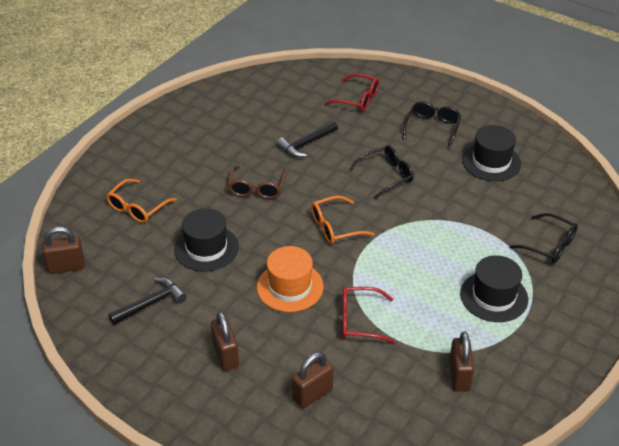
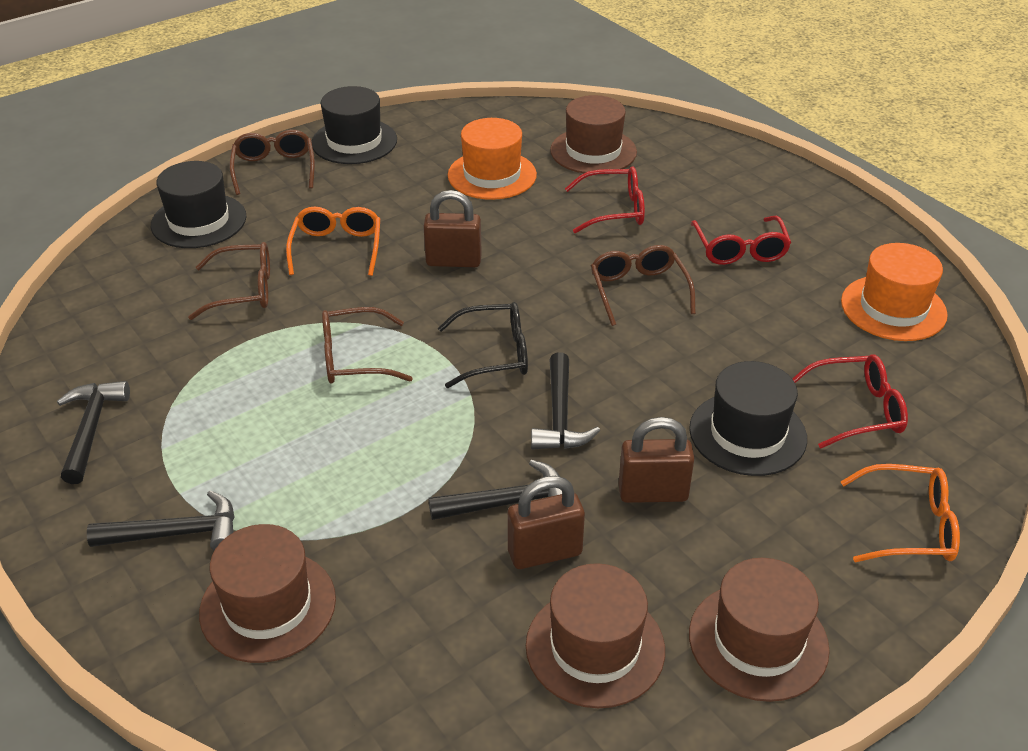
black glasses: [349,145,414,199] [403,101,461,149] [509,213,578,263] = 3 -> [438,302,528,388] = 1
black hammer: [108,277,186,325] [276,121,338,157] = 2 -> [57,381,130,484] [87,490,235,551] [428,460,562,520] [531,352,600,450] = 4
brown glasses: [228,165,287,199] = 1 -> [188,242,270,320] [230,130,315,195] [322,307,413,384] [591,245,696,326] = 4
brown hat: none = 0 -> [199,524,336,663] [526,563,665,708] [550,95,637,173] [689,558,830,702] = 4
brown padlock: [42,227,85,274] [211,311,239,371] [292,352,333,408] [449,332,475,392] = 4 -> [423,190,482,267] [508,476,585,569] [619,417,694,503] = 3
orange hat: [257,246,323,312] = 1 -> [448,118,537,200] [841,243,948,341] = 2
red glasses: [324,73,379,112] [342,287,395,343] = 2 -> [565,166,645,233] [691,216,791,265] [792,355,908,449] = 3

